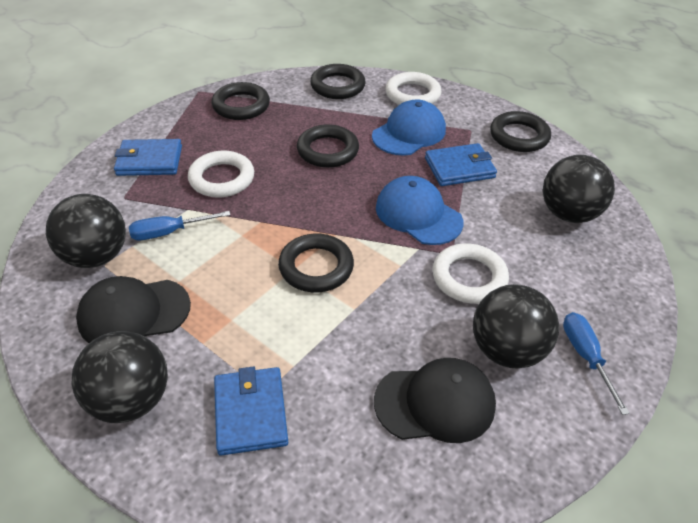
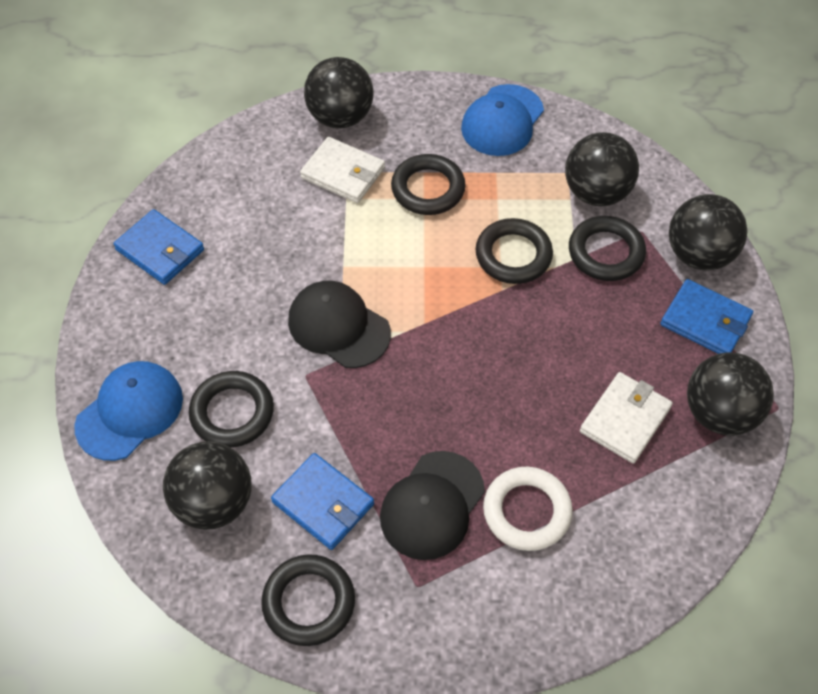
black ball: [46,194,126,268] [71,331,168,423] [473,284,559,368] [543,155,615,223] = 4 -> [163,441,251,530] [304,57,374,128] [565,132,639,206] [669,194,747,270] [687,353,774,436] = 5
blue screwdriver: [129,211,230,240] [563,312,630,415] = 2 -> none = 0
white ring: [188,151,254,197] [385,72,442,105] [432,243,509,304] = 3 -> [483,467,573,551] = 1
white wallet: none = 0 -> [300,137,385,203] [580,372,673,464] = 2

